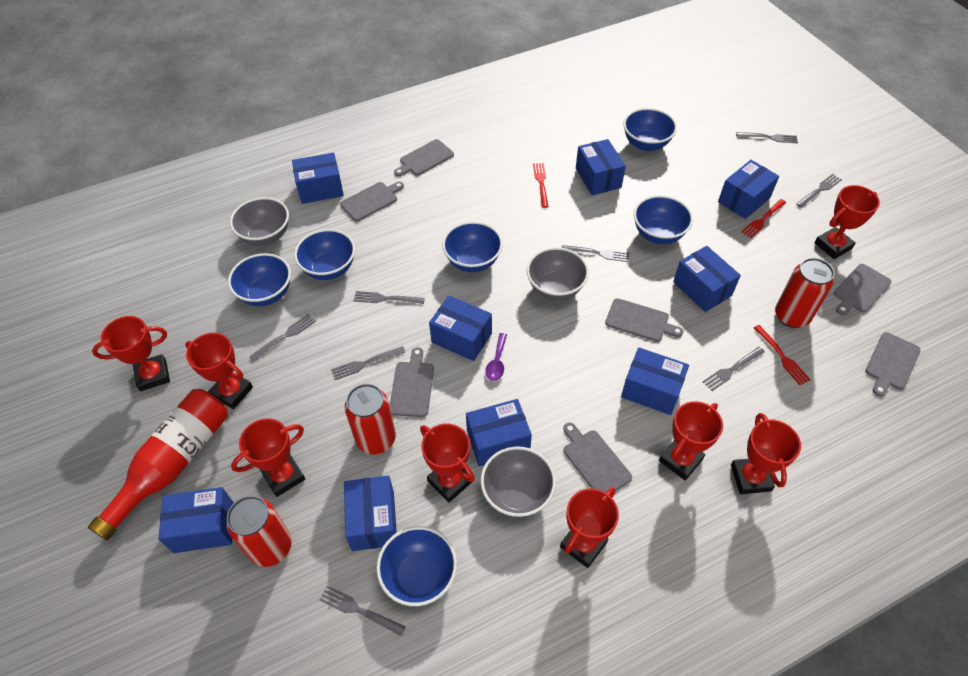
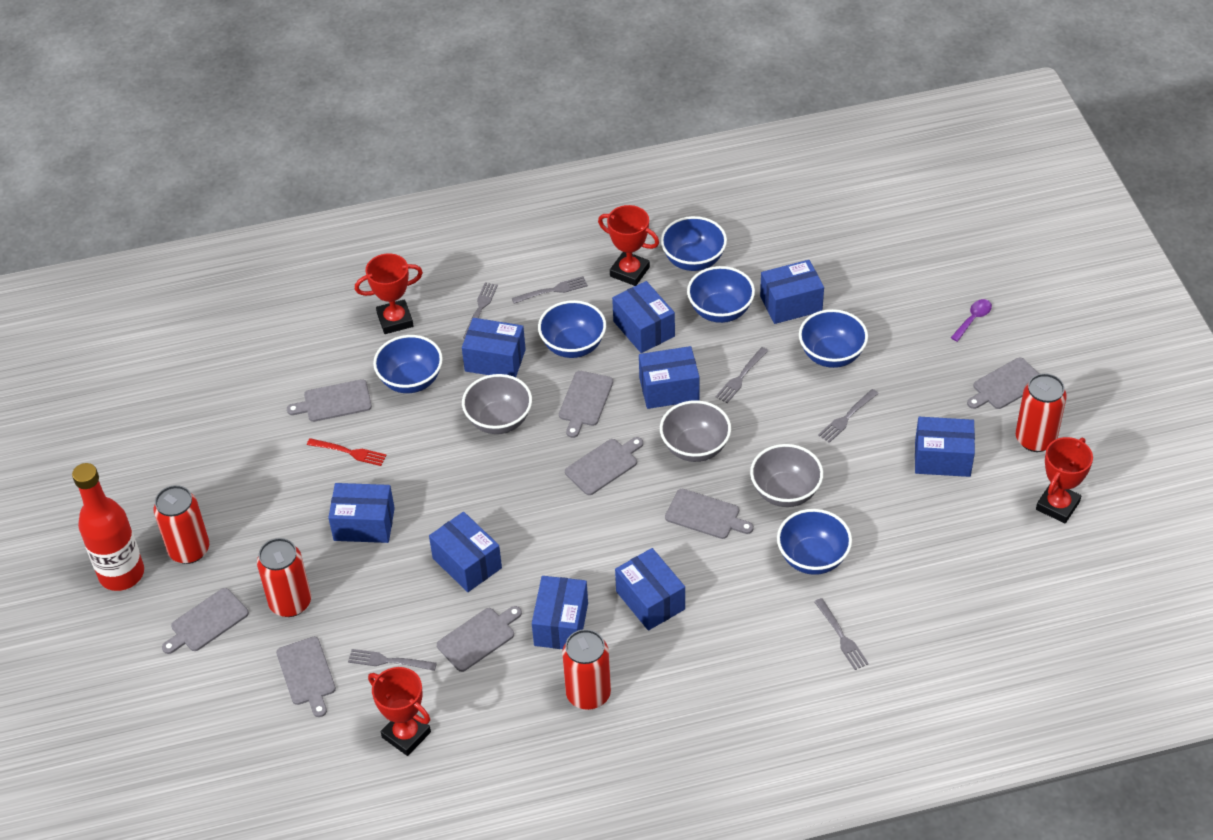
grey cutting board: [340,182,404,221] [390,347,434,417] [394,139,454,177] [563,423,632,493] [605,298,683,342] [834,264,892,316] [865,332,921,397] = 7 -> [162,588,249,654] [276,637,336,717] [287,379,372,422] [437,606,522,672] [559,371,613,438] [565,437,643,495] [665,489,754,539] [967,358,1039,409] = 8
grey fork: [249,314,316,361] [319,585,406,636] [331,346,405,380] [354,291,425,304] [561,245,629,262] [703,347,765,391] [736,132,798,143] [796,174,842,208] = 8 -> [348,649,437,671] [463,282,498,339] [512,276,588,304] [716,347,768,403] [814,598,869,670] [818,389,879,443] = 6
red can: [227,496,292,567] [345,384,396,454] [775,258,834,328] = 3 -> [154,485,209,564] [257,538,311,617] [562,629,611,710] [1016,373,1067,452] = 4
red fork: [533,163,549,208] [741,199,786,238] [754,325,811,385] = 3 -> [307,438,387,466] = 1
red trophy: [92,316,170,392] [185,333,253,409] [231,418,305,497] [420,424,475,503] [560,487,619,568] [659,401,723,480] [731,413,801,494] [814,185,880,259] = 8 -> [355,253,423,334] [368,667,431,756] [598,205,659,286] [1036,437,1093,524] = 4

